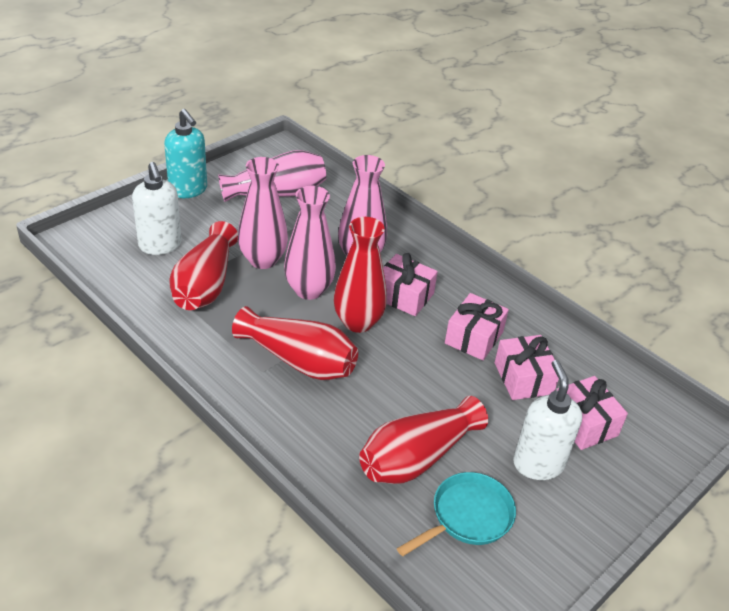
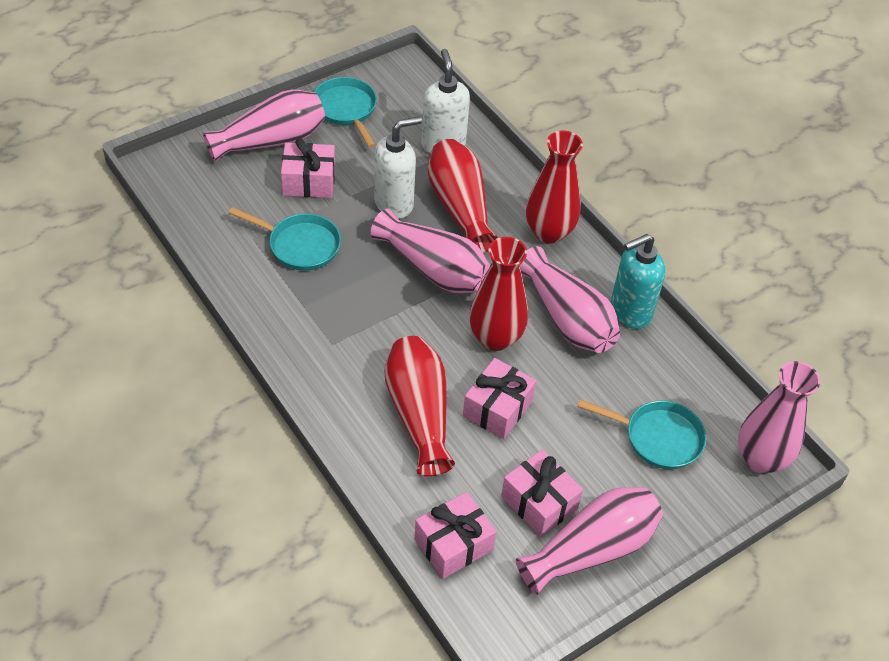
pink vase: [218,150,326,202] [238,157,288,269] [284,186,336,300] [338,155,387,256] = 4 -> [203,90,325,162] [371,209,490,293] [516,487,663,595] [520,246,620,353] [738,361,820,474] = 5
turquoise pan: [397,472,516,556] = 1 -> [229,207,341,270] [314,77,377,148] [578,399,707,469] = 3

